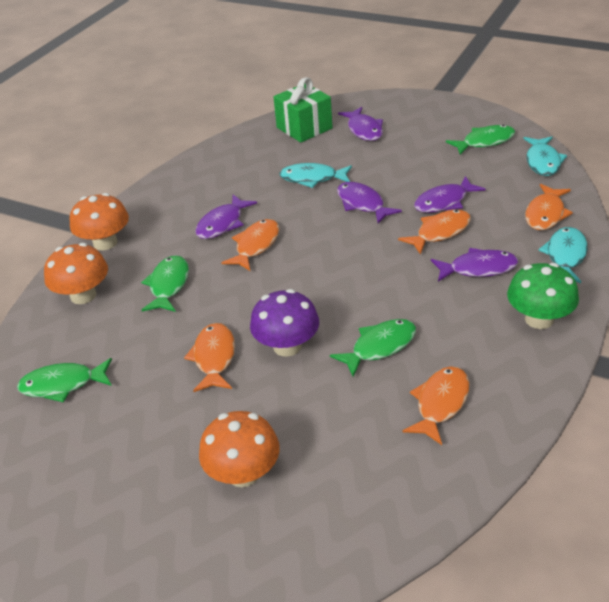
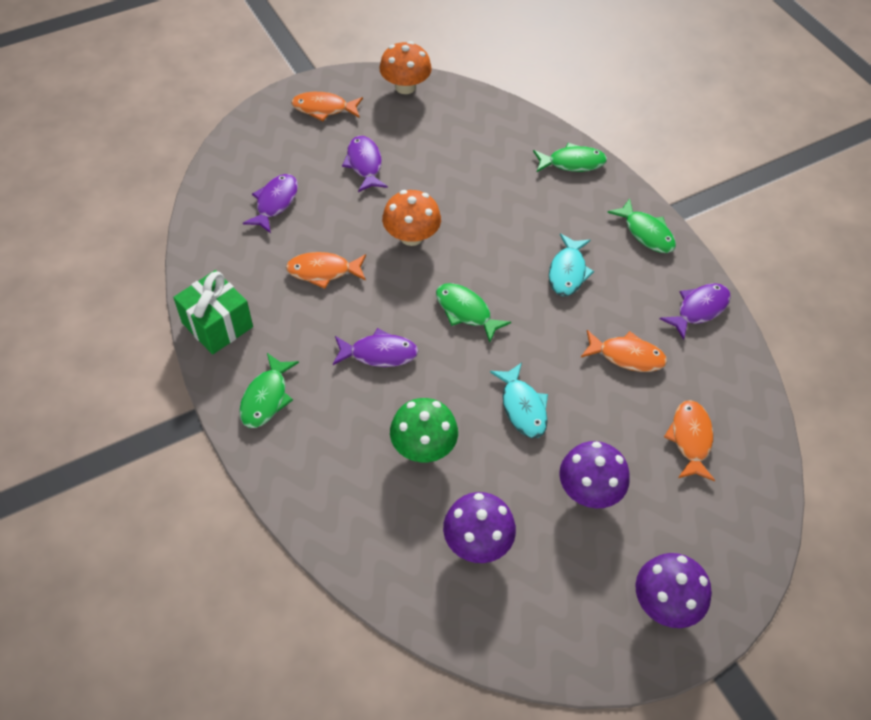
orange fish: [184,323,235,392] [221,219,279,271] [398,210,471,255] [403,366,470,445] [525,184,573,230] = 5 -> [286,252,366,289] [291,92,363,121] [581,330,667,372] [664,400,715,481] = 4
orange mushroom: [44,243,108,304] [70,193,129,251] [199,411,280,487] = 3 -> [379,41,432,94] [382,190,441,246] = 2
purple fish: [195,195,257,239] [337,182,402,224] [338,107,383,141] [414,176,486,213] [431,248,518,282] = 5 -> [243,174,298,233] [333,328,418,367] [342,136,388,192] [660,283,731,340] = 4
purple mushroom: [250,289,319,357] = 1 -> [443,492,516,563] [559,441,630,508] [635,553,712,628] = 3
turquoise fish: [279,163,352,188] [524,136,567,176] [538,227,588,283] = 3 -> [490,363,548,438] [549,233,594,296] = 2

